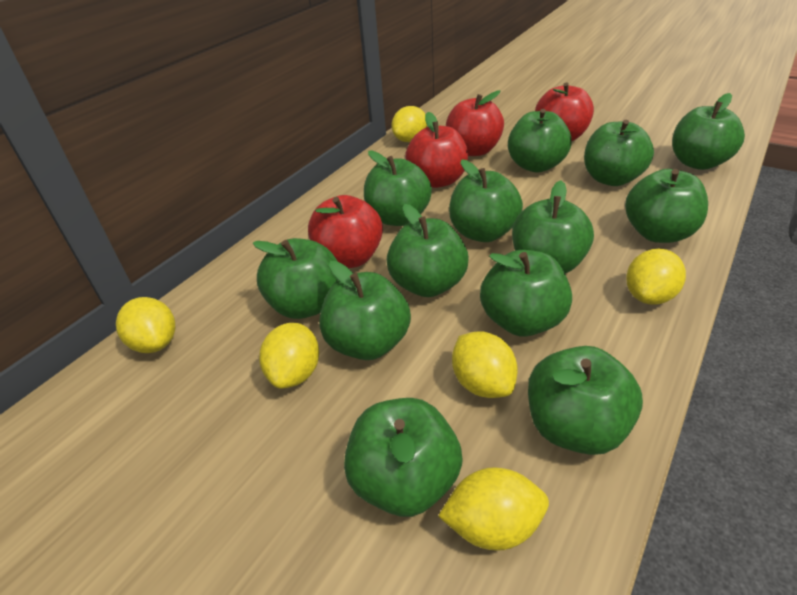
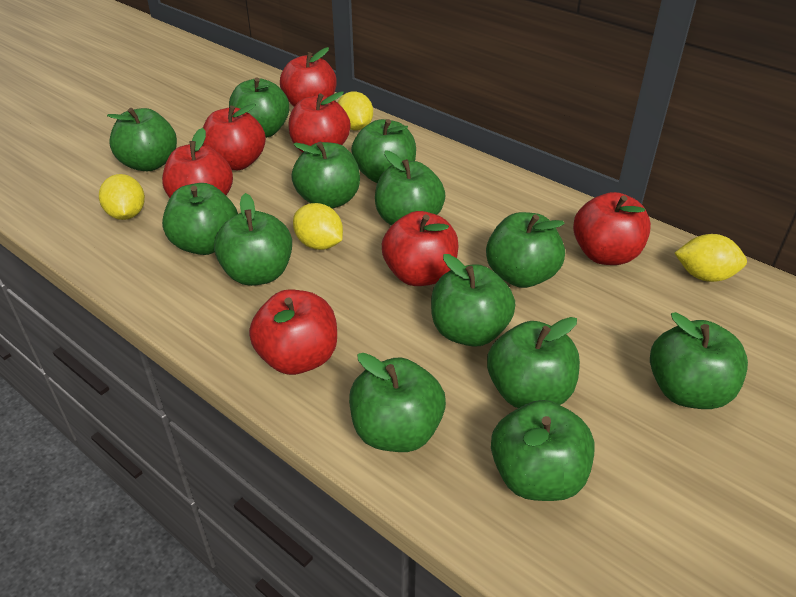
red apple: [308,195,383,268] [405,112,468,188] [446,90,504,156] [535,82,594,141] = 4 -> [162,128,233,198] [203,103,266,170] [249,289,337,375] [280,47,336,107] [289,91,350,152] [382,211,459,286] [573,192,651,265] = 7
yellow lemon: [116,297,175,353] [259,323,319,389] [391,106,427,142] [438,467,549,551] [452,331,518,398] [626,248,686,305] = 6 -> [99,174,145,220] [293,203,343,250] [338,92,373,130] [675,234,747,282] = 4

